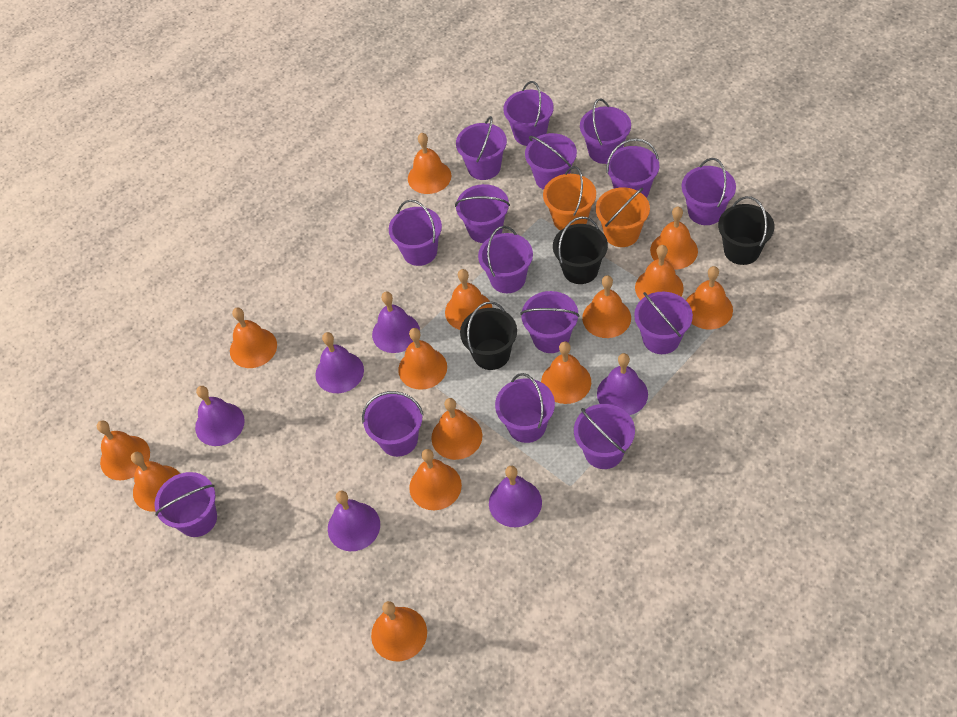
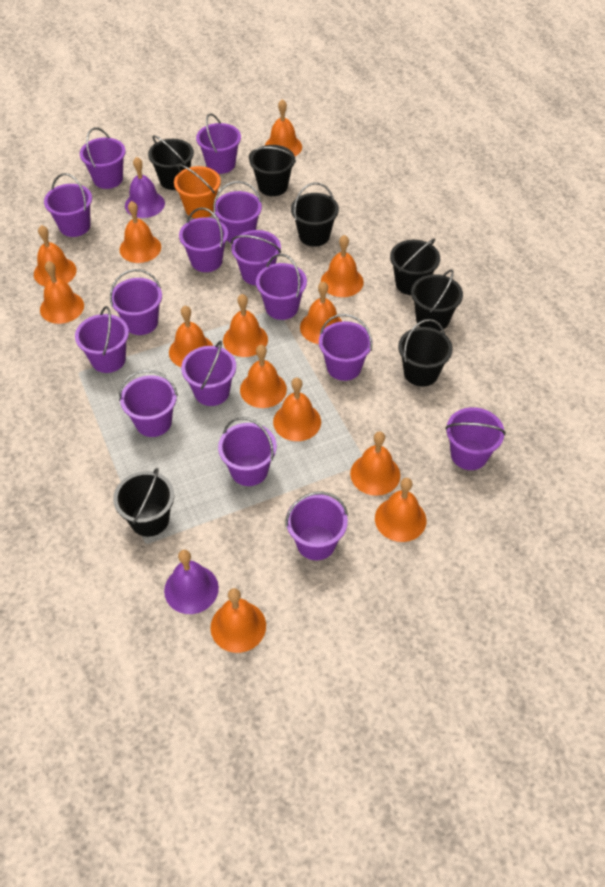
black bucket: [460,301,517,370] [553,217,608,284] [718,196,775,265] = 3 -> [113,468,174,537] [148,135,194,190] [249,145,296,196] [291,183,339,247] [390,238,440,295] [398,319,453,387] [411,269,463,331] = 7
orange bell: [97,420,150,480] [131,452,180,512] [230,308,277,368] [371,601,427,661] [398,328,447,390] [408,133,451,194] [409,449,462,510] [431,398,482,460] [445,269,492,330] [541,342,591,404] [582,275,631,338] [635,245,684,300] [650,206,698,269] [686,266,733,329] = 14 -> [34,225,77,286] [40,261,84,324] [120,201,161,263] [169,306,213,367] [211,588,266,653] [223,294,268,357] [240,345,287,408] [265,99,302,156] [273,377,321,441] [300,281,343,344] [321,235,364,297] [350,431,400,496] [375,478,426,542] = 13
orange bucket: [543,166,596,231] [596,187,650,247] = 2 -> [174,164,221,219] = 1
purple bell: [195,386,245,446] [315,332,364,393] [328,491,380,551] [372,292,420,353] [489,466,542,527] [597,353,648,415] = 6 -> [125,157,165,218] [164,550,219,614] = 2

